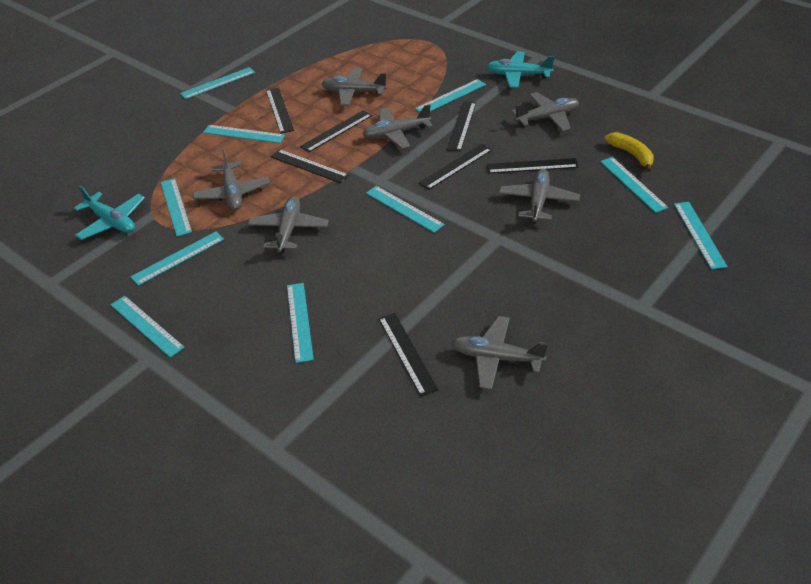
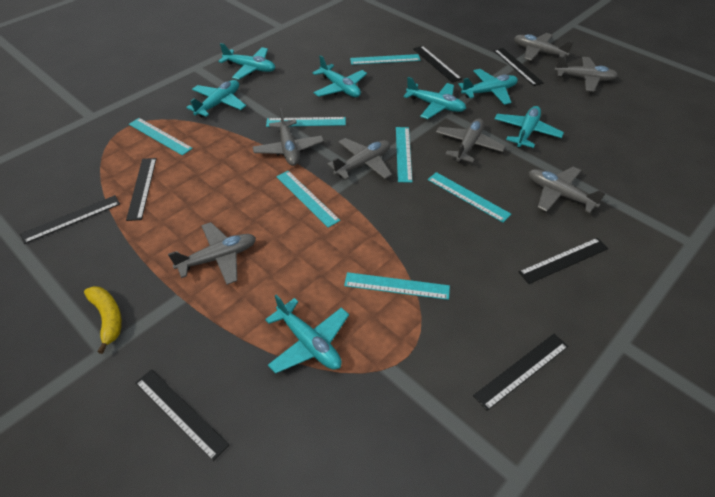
turquoise plane: [74,186,145,240] [486,51,555,88] = 2 -> [186,80,246,117] [218,43,275,80] [265,294,349,374] [312,55,367,97] [403,77,466,119] [458,69,518,105] [494,106,564,148] = 7
turquoise ruler: [111,296,185,358] [131,231,224,286] [161,178,192,237] [180,67,255,99] [203,125,285,143] [287,283,314,363] [366,186,445,233] [415,79,486,111] [600,157,669,213] [674,202,728,270] = 10 -> [129,118,193,156] [266,117,346,127] [276,171,340,228] [344,272,450,300] [350,54,420,65] [396,127,412,182] [428,172,511,222] = 7

